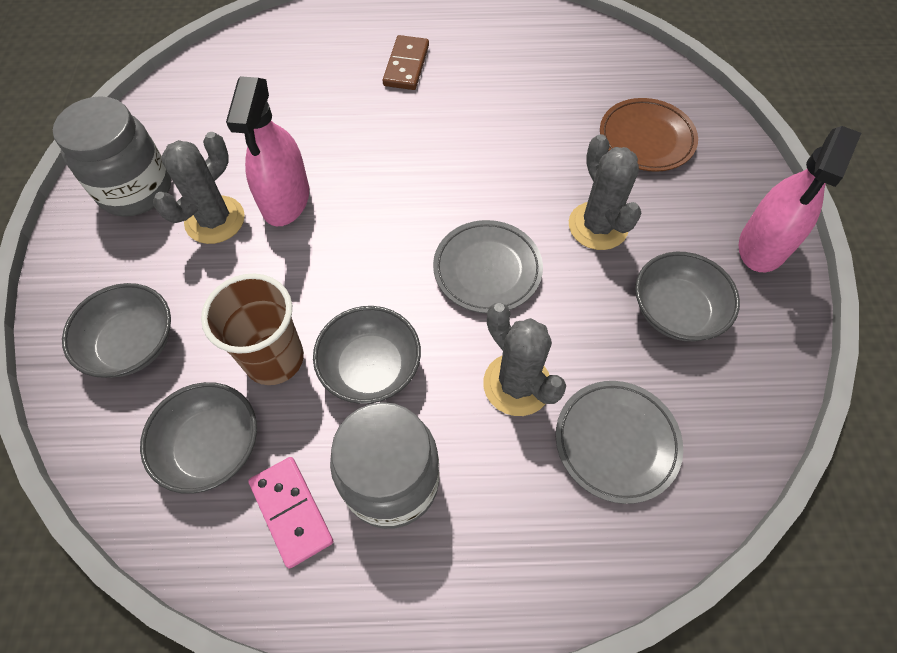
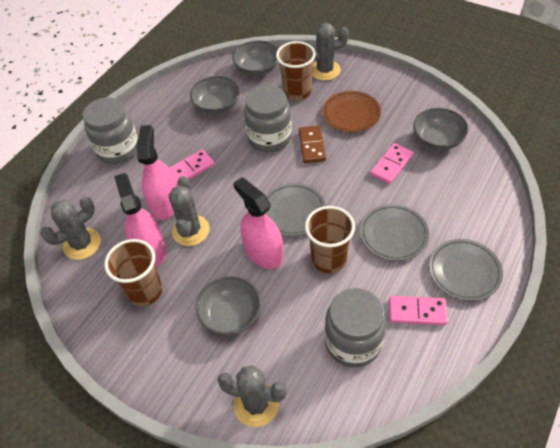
brown cup: [201,274,304,385] = 1 -> [104,239,163,306] [276,41,316,100] [305,206,355,273] = 3
grey cactus: [153,132,245,244] [483,303,566,416] [569,134,642,250] = 3 -> [41,196,101,260] [169,176,210,246] [218,365,287,427] [305,23,349,81] = 4
grey jar: [53,96,171,217] [330,402,439,529] = 2 -> [83,97,138,164] [244,85,292,152] [325,288,386,367] = 3
grey plate: [433,220,543,313] [556,381,683,504] = 2 -> [266,183,326,236] [360,204,429,261] [429,239,503,301] = 3
pink domino: [248,457,333,568] = 1 -> [169,149,215,186] [370,143,414,184] [389,296,448,325] = 3
pink spray bottle: [226,76,309,226] [739,126,861,272] = 2 -> [114,173,166,267] [136,125,176,220] [233,178,284,269] = 3

